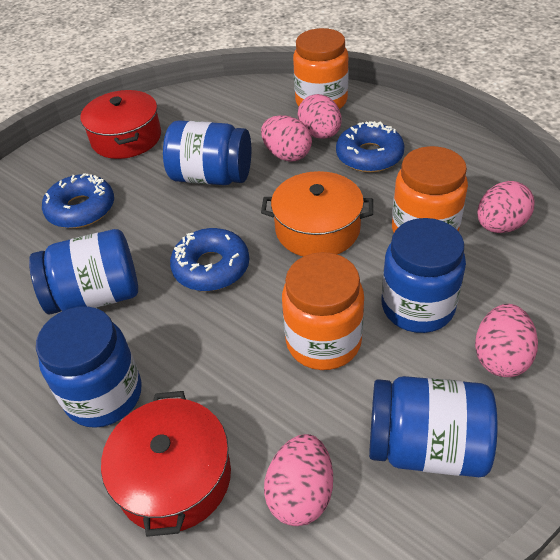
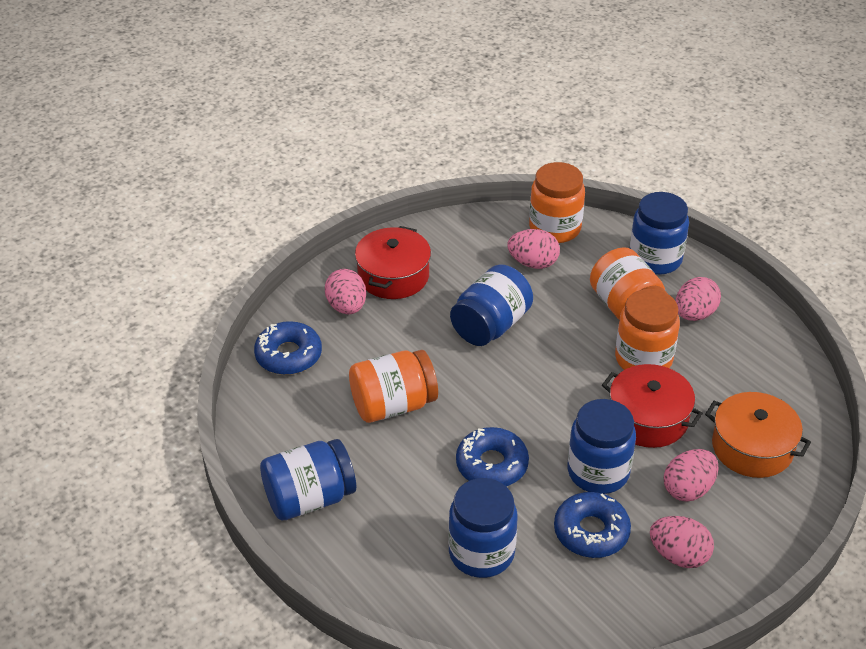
orange jar: [282,252,364,370] [293,28,349,109] [392,146,468,232] = 3 -> [349,350,438,423] [529,162,585,243] [590,247,668,320] [615,289,680,370] = 4

